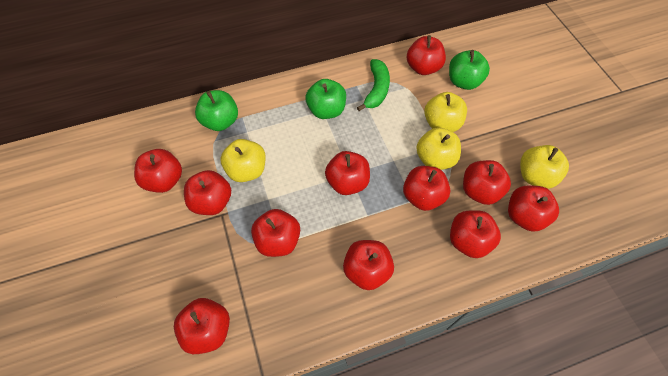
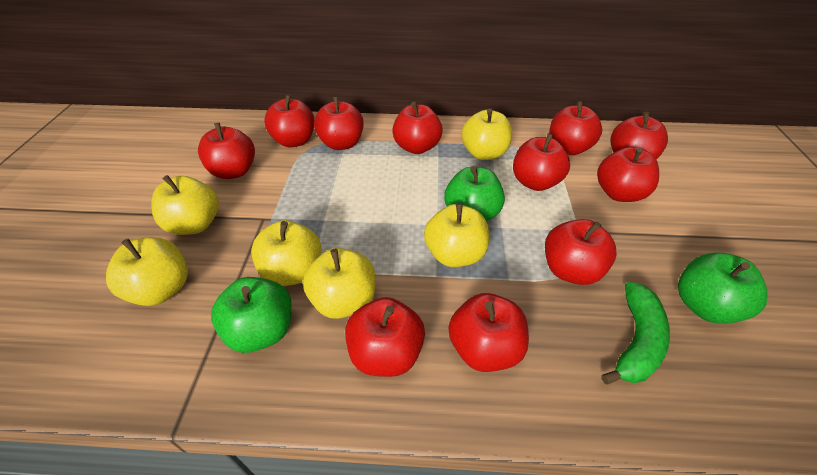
yellow apple: [221,139,266,182] [416,128,461,170] [424,92,467,132] [520,145,569,189] = 4 -> [106,237,188,306] [151,175,219,235] [251,220,321,286] [303,248,375,319] [424,203,489,267] [461,108,512,160] = 6

